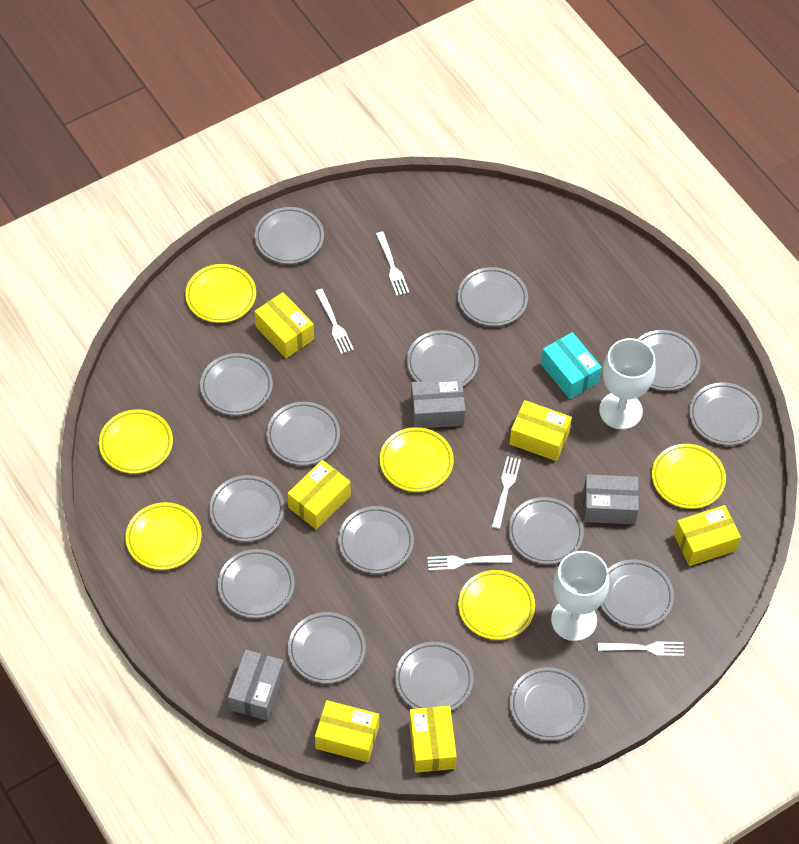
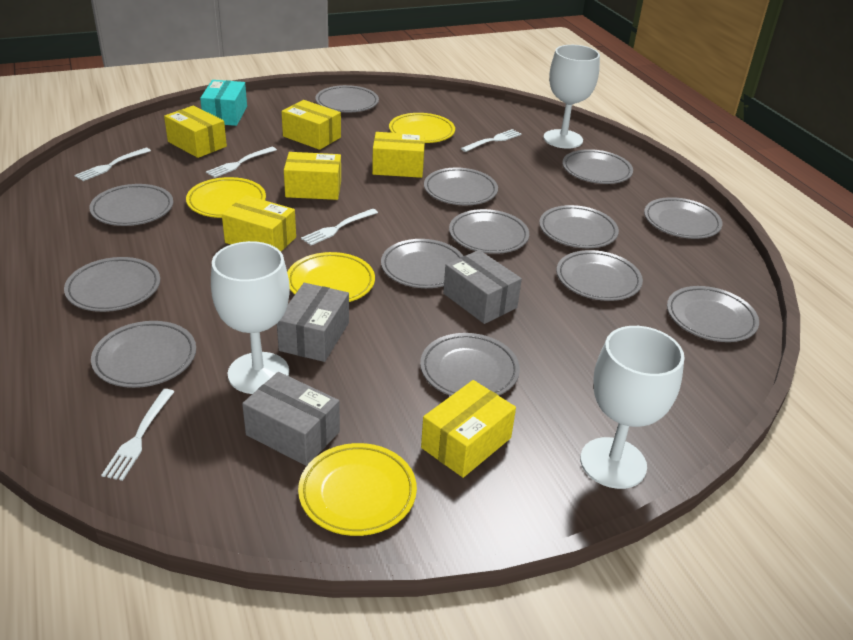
grey plate: [200,353,273,415] [209,475,284,542] [218,549,295,618] [255,207,324,264] [266,402,340,465] [288,612,366,684] [338,506,414,574] [395,642,474,711] [407,330,479,386] [458,267,528,326] [508,497,584,564] [510,667,589,741] [601,560,674,629] [638,330,700,391] [689,382,762,445] = 15 -> [64,257,160,312] [89,184,173,226] [91,321,196,388] [316,85,379,112] [381,239,463,288] [420,333,520,396] [424,168,498,205] [449,209,529,254] [539,205,619,248] [556,250,643,301] [562,149,633,184] [644,197,722,239] [667,286,759,342] = 13
white goblet: [551,551,609,641] [599,338,656,430] = 2 -> [211,241,290,394] [544,45,600,149] [580,326,684,489] = 3
yellow plate: [99,409,173,474] [126,502,202,570] [185,264,256,323] [380,427,454,492] [458,570,535,640] [652,444,726,509] = 6 -> [186,177,266,218] [287,252,375,302] [298,443,417,536] [389,113,455,143] = 4

